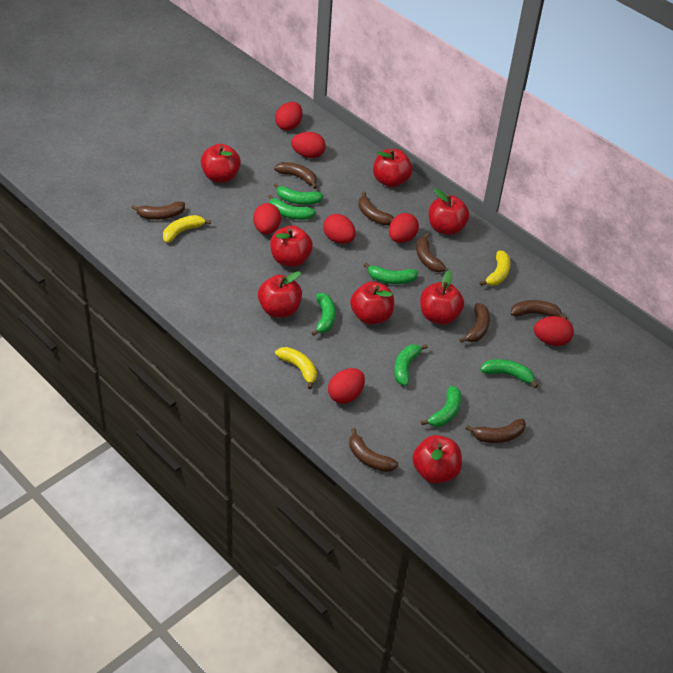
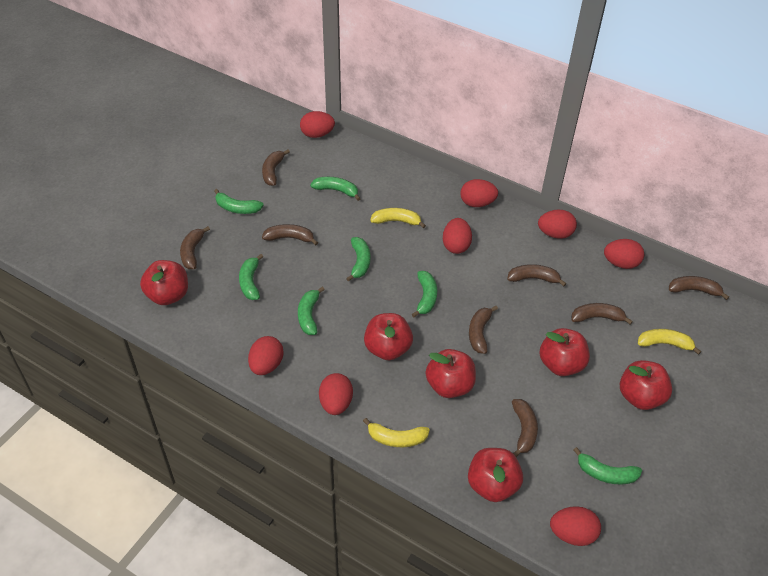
red apple: [201,144,241,183] [258,271,302,318] [270,226,313,267] [350,282,394,325] [373,149,412,187] [412,435,462,484] [420,270,464,325] [429,188,469,235] = 8 -> [140,260,188,305] [364,313,413,360] [426,349,476,398] [468,448,523,502] [539,328,590,376] [620,360,672,410] = 6
red egg: [253,203,281,234] [275,102,302,131] [291,132,326,158] [323,214,356,244] [328,368,365,404] [389,213,419,243] [534,316,574,346] = 7 -> [248,336,284,375] [300,111,335,138] [319,373,353,415] [443,218,472,254] [460,179,498,207] [538,209,577,239] [550,506,601,546] [604,239,644,269] = 8

